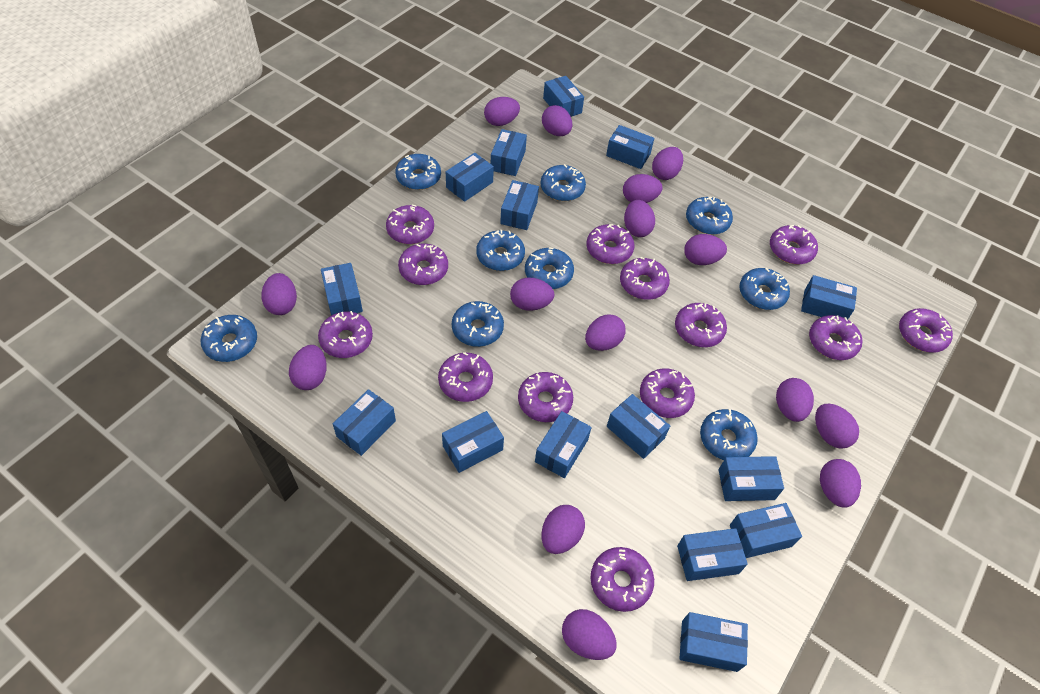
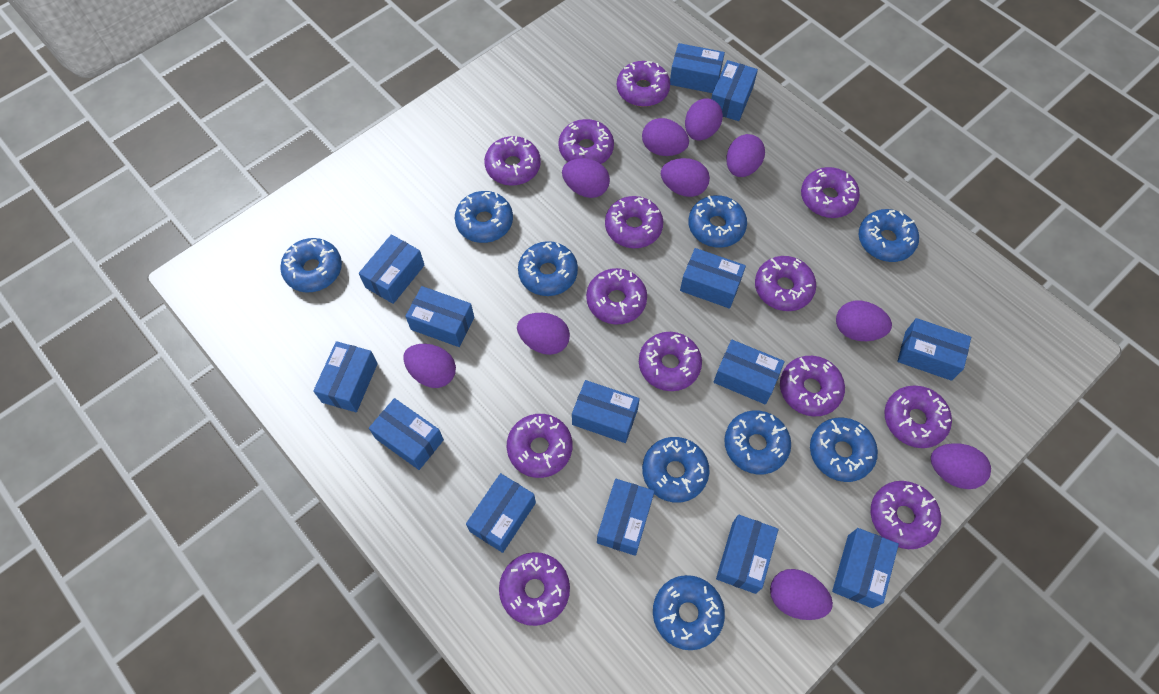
blue box: [321,263,363,315] [333,389,396,456] [442,411,504,473] [446,153,494,202] [491,129,527,176] [500,180,539,230] [535,411,592,478] [543,76,584,117] [606,125,654,169] [607,394,670,459] [677,528,748,581] [680,612,748,672] [718,456,784,501] [730,503,802,558] [801,275,857,320] = 15 -> [313,341,378,412] [359,234,424,304] [369,398,444,470] [405,286,474,347] [466,473,536,553] [572,380,640,443] [597,479,655,556] [670,43,725,93] [680,248,746,309] [711,60,758,121] [714,340,785,404] [716,515,779,594] [832,528,899,608] [897,318,971,381] = 14
purple egg: [261,273,297,315] [289,345,327,390] [484,97,520,126] [510,278,554,311] [541,505,585,554] [542,105,572,136] [562,609,617,660] [585,314,626,351] [623,174,662,203] [624,200,655,237] [652,147,683,180] [684,234,727,265] [776,378,814,422] [815,404,859,449] [820,459,861,508] = 15 -> [404,344,456,388] [517,313,570,355] [562,158,610,198] [642,118,689,156] [661,158,710,197] [685,98,723,141] [726,134,765,177] [770,569,833,620] [836,301,892,341] [931,443,991,489] = 10

